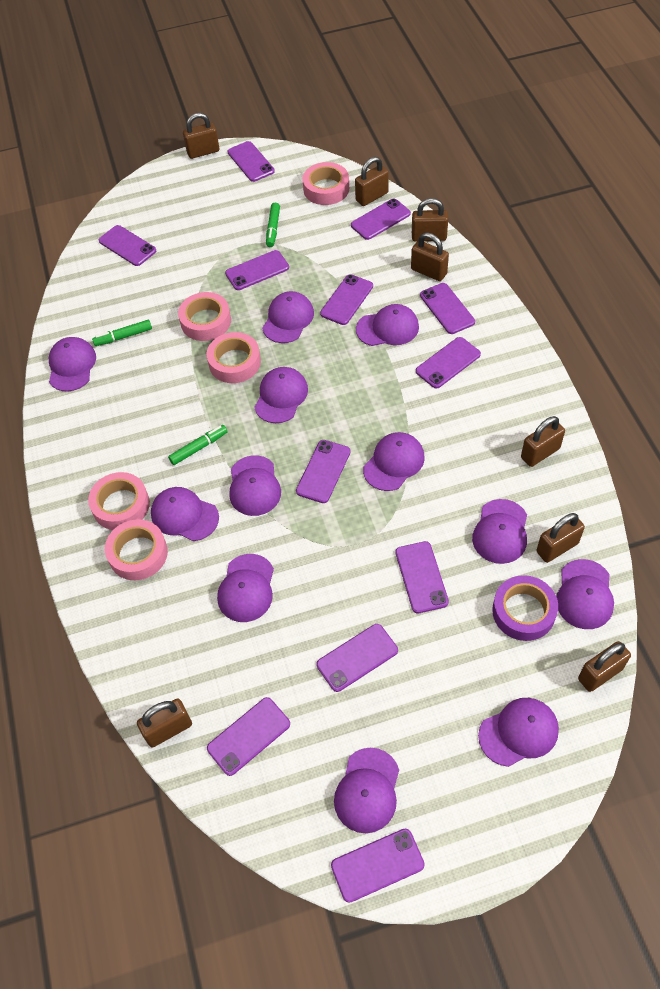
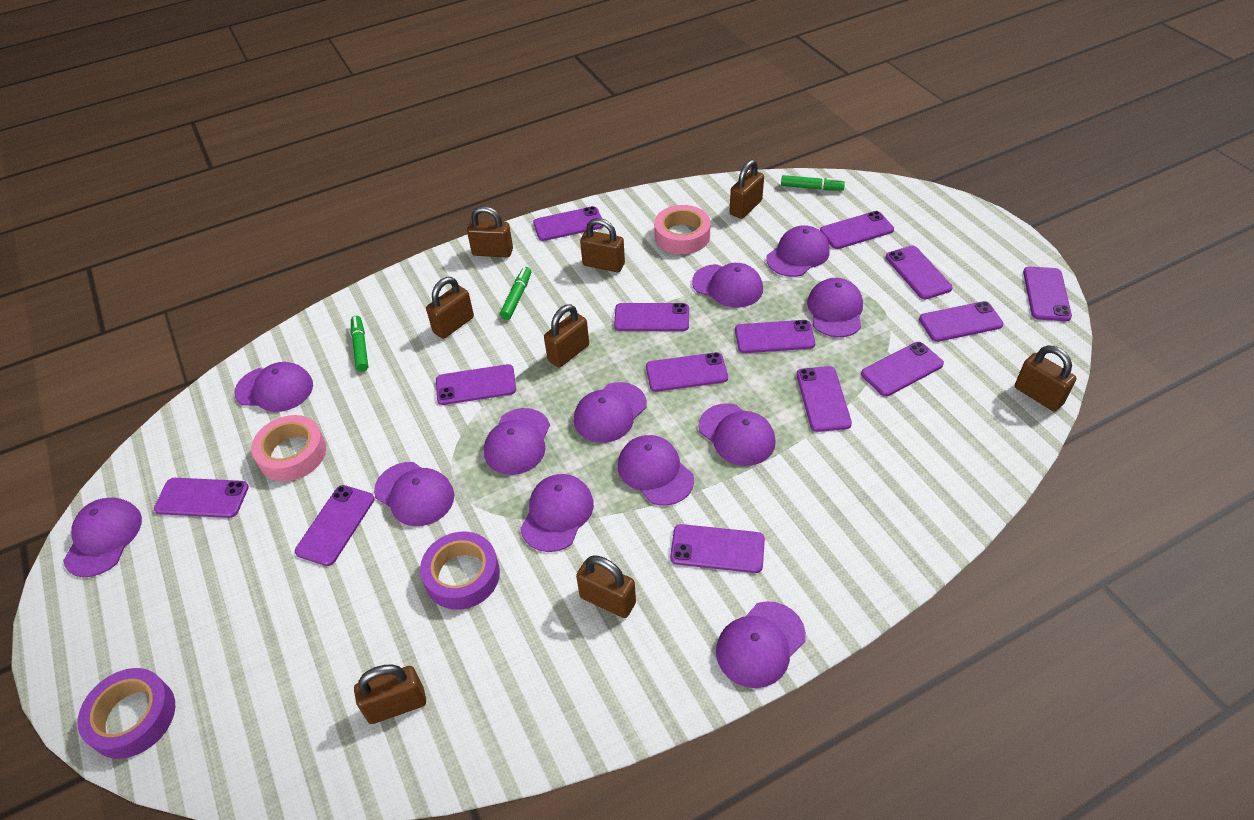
pink tape: [88,472,150,530] [105,519,168,580] [178,292,231,341] [207,332,261,383] [303,162,349,205] = 5 -> [251,415,326,481] [654,205,711,254] = 2
purple phone: [99,225,156,266] [207,697,290,776] [225,250,289,290] [228,141,275,182] [296,440,351,503] [317,624,398,692] [320,274,373,325] [331,829,424,903] [351,199,411,240] [396,541,449,613] [416,337,481,388] [420,283,475,334] = 12 -> [154,478,249,518] [295,485,374,566] [436,364,516,405] [533,206,604,241] [614,303,689,331] [646,352,728,392] [670,524,765,573] [735,320,815,353] [796,366,852,432] [820,211,894,249] [861,342,944,396] [886,246,952,299] [919,301,1003,342] [1023,267,1072,321] = 14
purple tape: [492,575,558,641] = 1 -> [78,668,175,759] [420,532,500,610] = 2

